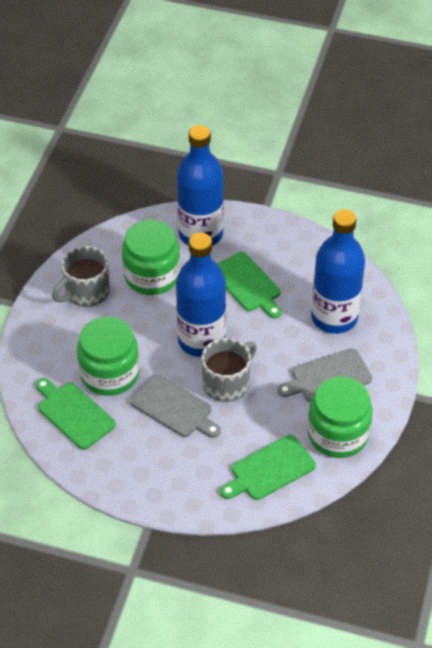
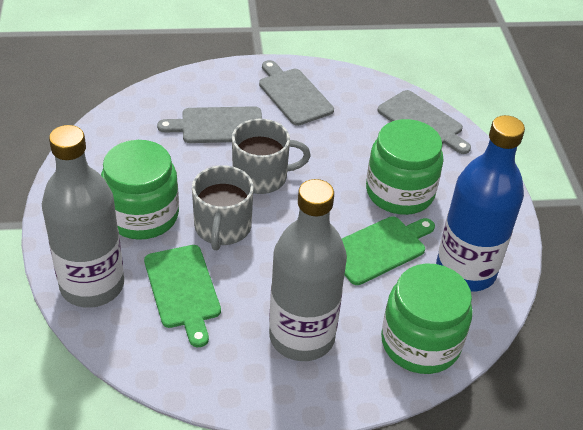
blue bottle: [176,233,226,357] [177,125,224,246] [311,209,365,334] = 3 -> [436,115,525,292] = 1
green cutting board: [36,378,116,450] [217,252,282,318] [220,435,316,500] = 3 -> [144,245,221,347] [342,216,435,285] = 2
grey bottle: none = 0 -> [42,125,124,308] [269,179,347,361] = 2
grey cutting board: [130,374,221,438] [277,348,372,402] = 2 -> [157,106,262,143] [259,60,334,126] [377,90,471,154] = 3

